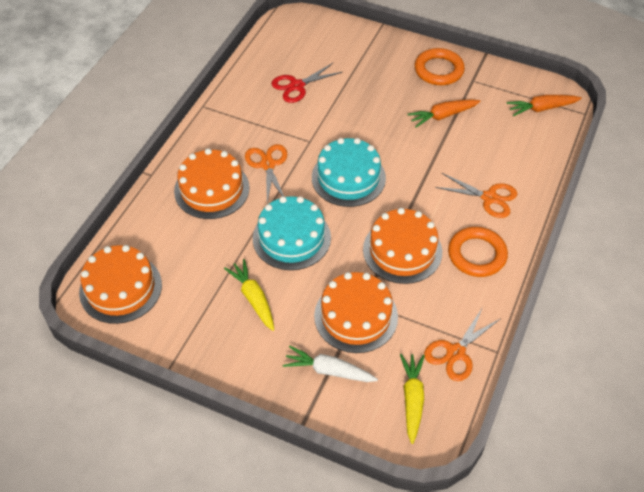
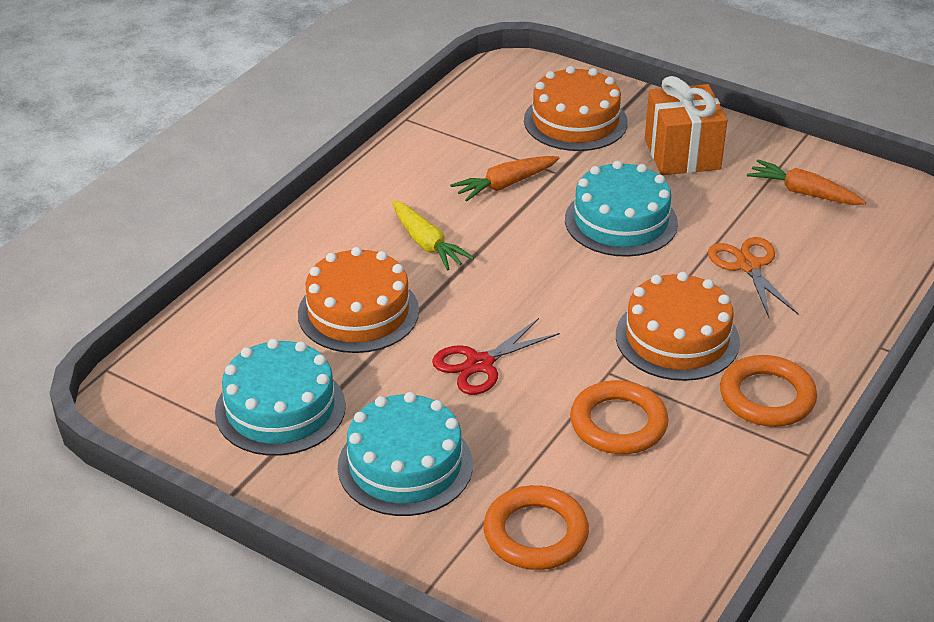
orange cake: [79,245,162,324] [174,148,250,219] [314,272,398,353] [363,208,442,284] = 4 -> [298,247,419,353] [524,66,628,151] [616,272,740,381] = 3
orange gift: none = 0 -> [645,76,727,175] = 1
orange ring: [415,48,465,85] [448,227,508,277] = 2 -> [483,485,589,570] [570,380,669,454] [720,355,817,427] = 3
orange scissors: [245,144,287,203] [424,307,501,381] [435,173,517,218] = 3 -> [708,237,798,317] = 1
turquoise cake: [253,196,331,270] [312,138,386,207] = 2 -> [215,338,346,456] [338,392,473,516] [565,161,678,257] = 3
white carrot: [283,346,378,382] = 1 -> none = 0
yellow carrot: [224,259,274,331] [400,354,425,444] = 2 -> [392,200,474,271] = 1

